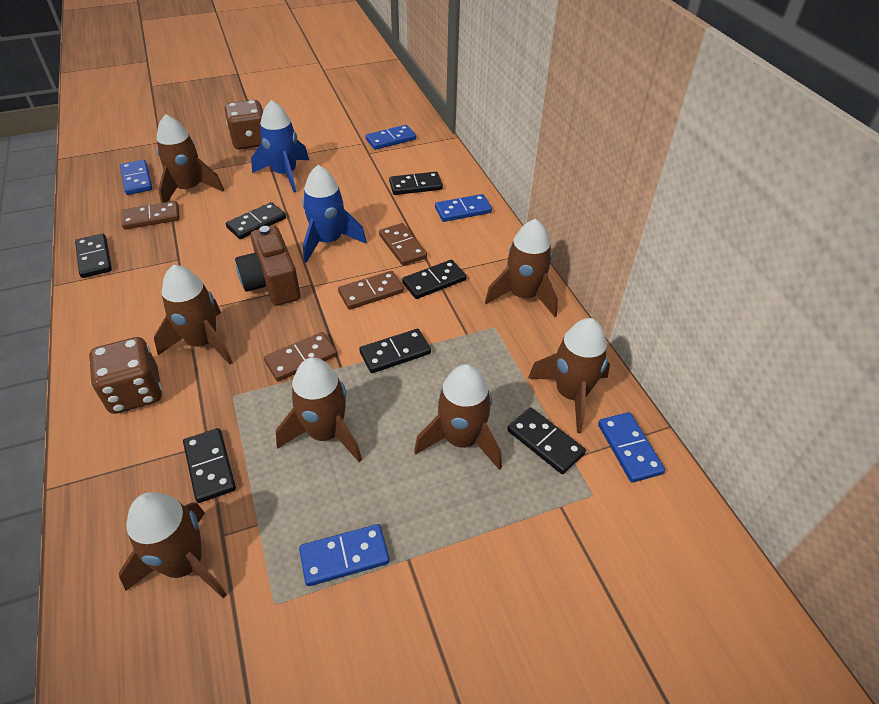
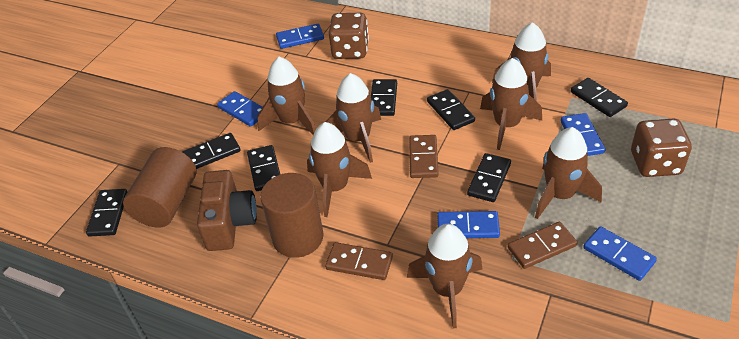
blue rocket: [251,100,309,192] [302,165,366,263] = 2 -> none = 0
brown cylinder: none = 0 -> [123,147,197,227] [260,173,324,258] = 2
brown domino: [122,201,180,229] [264,332,337,381] [338,271,404,310] [379,223,427,266] = 4 -> [325,242,393,280] [409,135,438,178] [508,222,577,269] = 3

